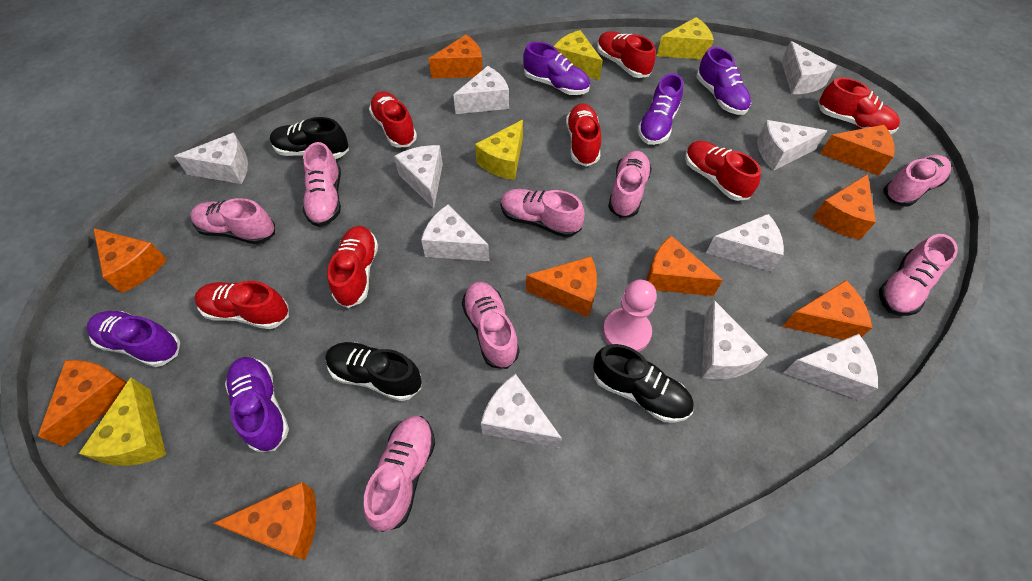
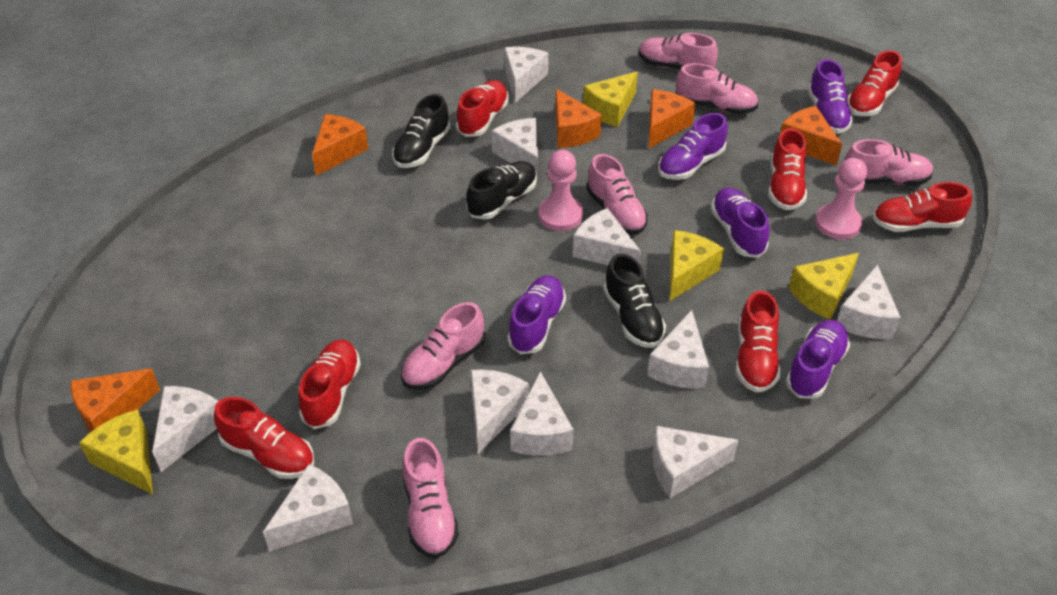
orange cheese: [38,360,127,446] [94,228,167,293] [213,482,317,560] [429,35,483,78] [526,256,597,317] [646,236,723,296] [782,280,872,340] [812,174,876,239] [820,125,895,176] = 9 -> [71,369,160,432] [312,114,368,176] [555,89,602,148] [649,89,696,148] [780,106,842,166] = 5
pink pawn: [603,280,657,352] = 1 -> [538,150,583,231] [815,158,867,239] = 2
pink shoe: [190,198,275,244] [303,142,341,227] [363,416,435,532] [462,281,520,369] [501,189,585,238] [608,151,652,218] [879,234,958,316] [884,155,951,206] = 8 -> [401,302,485,390] [402,438,459,559] [586,154,648,235] [639,33,718,70] [676,63,758,114] [845,139,934,186] = 6

